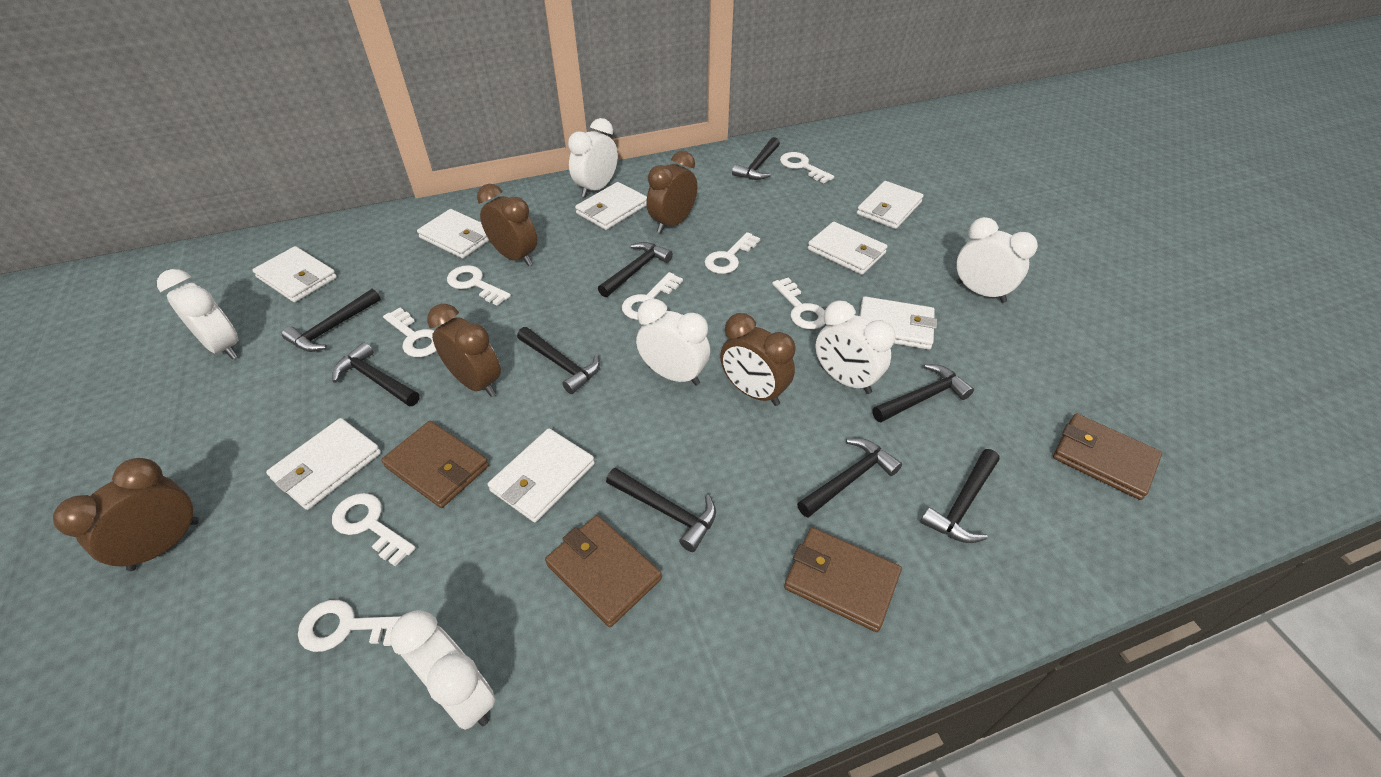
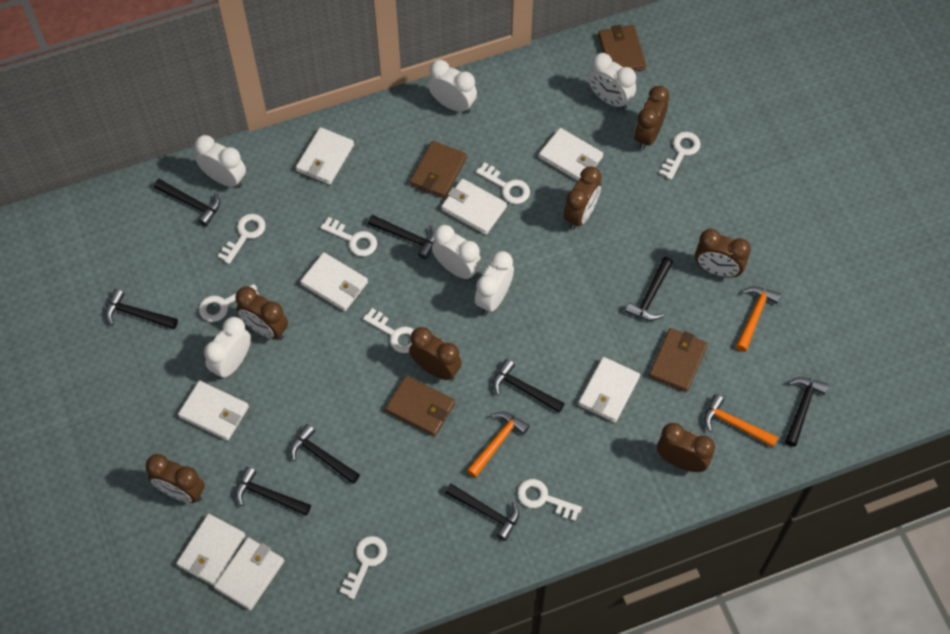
brown clock: [53,458,199,571] [427,304,501,397] [477,184,537,266] [647,151,697,233] [720,313,795,406] = 5 -> [146,454,205,503] [235,286,288,340] [409,327,462,380] [563,166,602,230] [634,86,669,150] [657,423,715,472] [695,229,751,277] = 7
orange hammer: none = 0 -> [467,412,529,478] [704,394,779,447] [736,286,781,352] = 3

